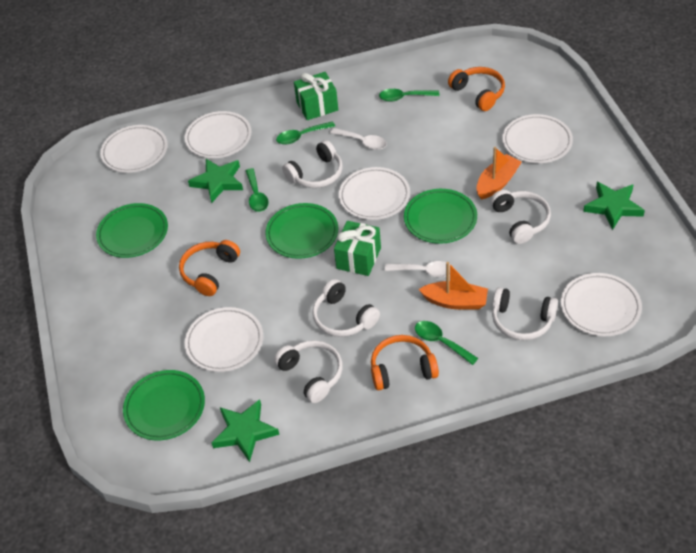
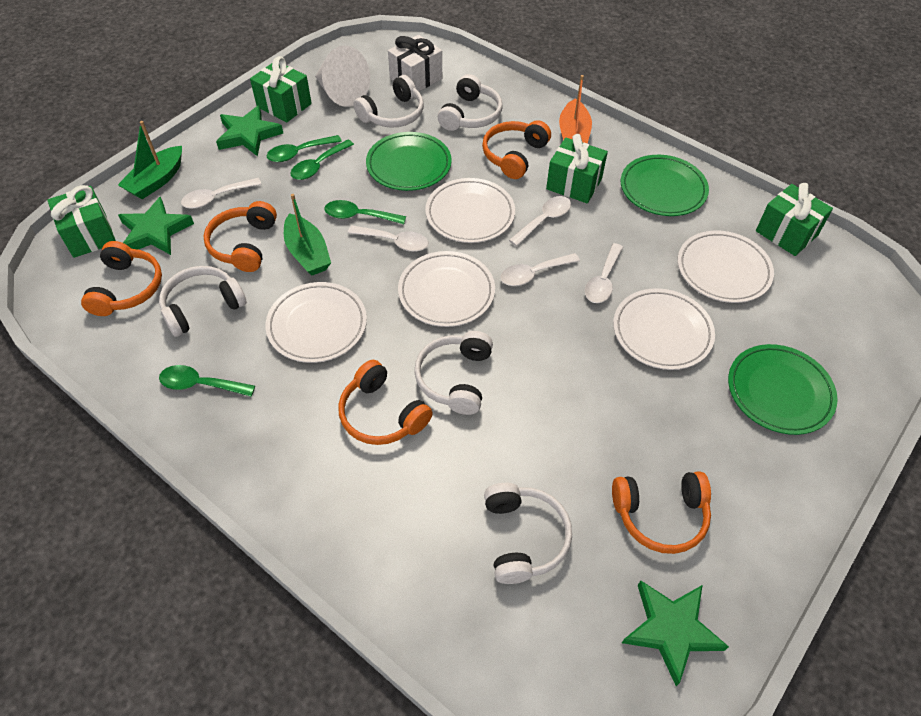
green boat: none = 0 -> [118,121,182,199] [284,194,331,276] = 2
green gift: [294,72,338,120] [334,221,381,276] = 2 -> [47,185,116,258] [250,56,312,122] [546,134,608,203] [756,183,833,256] = 4
green plate: [96,203,168,258] [123,370,205,441] [265,203,338,259] [404,189,477,244] = 4 -> [366,132,452,191] [621,155,709,216] [728,344,838,435] = 3
orange boat: [419,262,488,309] [477,147,522,199] = 2 -> [559,75,592,144] = 1
orange headphones: [179,240,240,296] [371,335,439,390] [448,67,505,111] = 3 -> [81,241,162,316] [203,201,277,272] [338,360,433,445] [482,120,551,179] [612,471,711,554] = 5
white cone: none = 0 -> [315,46,370,107] = 1
white gift: none = 0 -> [388,35,442,92] = 1
white plate: [100,125,168,173] [185,111,251,158] [185,307,263,372] [339,167,410,220] [502,114,573,163] [561,273,642,336] = 6 -> [266,282,367,363] [398,251,495,327] [425,178,515,243] [613,288,715,370] [677,231,774,303] = 5
white spoon: [330,128,387,150] [385,261,454,278] = 2 -> [181,178,262,209] [348,225,429,252] [500,253,580,286] [509,196,571,246] [585,243,623,303] = 5

